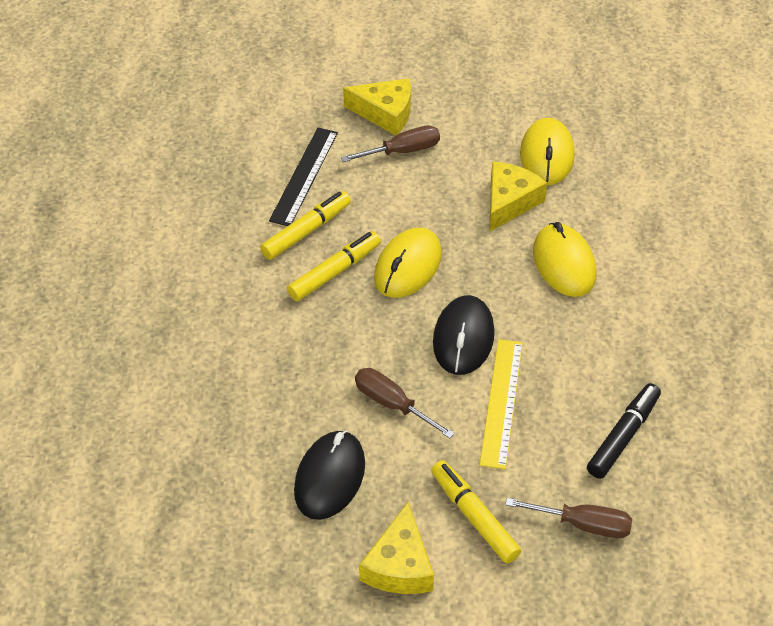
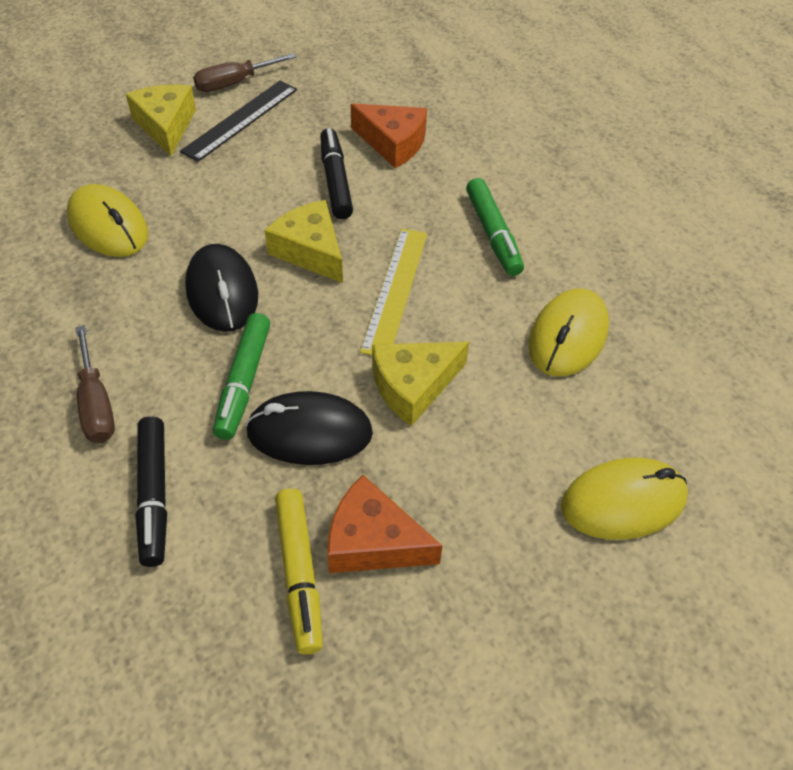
black marker: [587,383,661,479] = 1 -> [135,416,167,567] [320,128,353,219] = 2
brown screwdriver: [341,126,440,162] [355,368,455,439] [505,498,632,538] = 3 -> [75,325,115,443] [193,53,296,92] = 2
green marker: none = 0 -> [213,313,270,440] [466,178,524,276] = 2
orange cheese: none = 0 -> [328,475,443,573] [351,103,427,168] = 2
yellow marker: [260,191,351,260] [287,231,381,301] [431,460,521,563] = 3 -> [275,488,323,655] = 1

